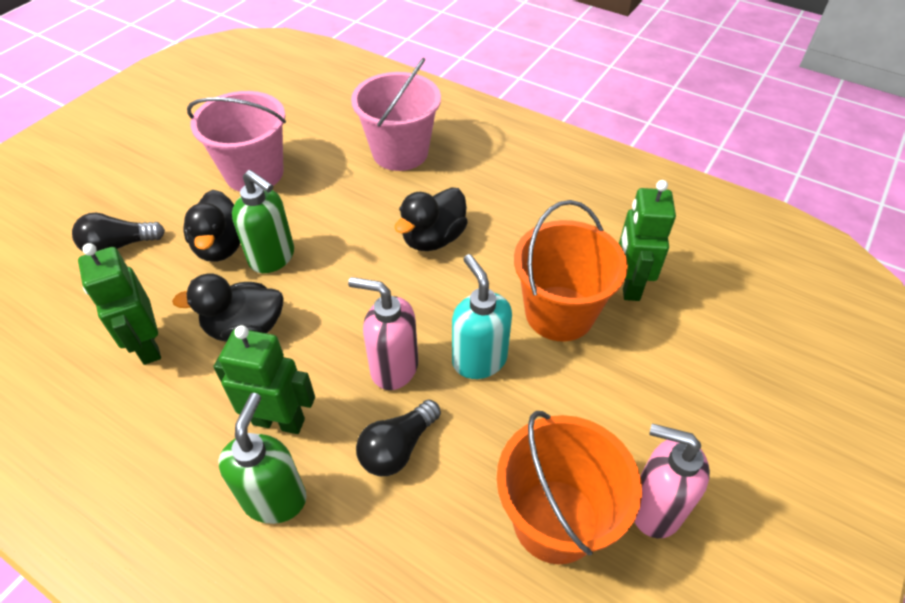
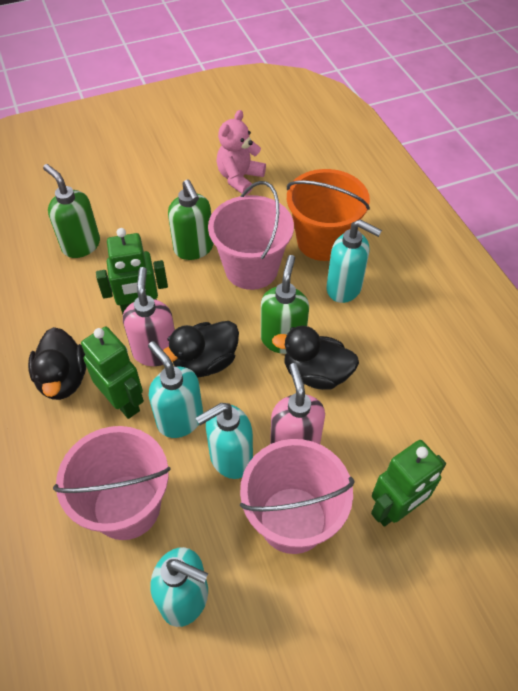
black light bulb: [72,213,165,252] [356,399,441,476] = 2 -> none = 0
green soap dispenser: [218,393,307,524] [232,170,294,273] = 2 -> [43,164,100,258] [168,180,213,260] [261,255,309,354] = 3
orange bucket: [497,411,642,564] [514,200,628,341] = 2 -> [287,169,370,261] = 1
pink bucket: [187,91,286,192] [351,58,441,171] = 2 -> [53,426,171,540] [208,181,294,290] [240,439,355,554] = 3
pink teddy bear: none = 0 -> [216,110,266,195] = 1
turquoise soap dispenser: [452,254,512,379] = 1 -> [148,341,203,438] [150,547,208,627] [196,403,253,479] [326,220,382,303] = 4

